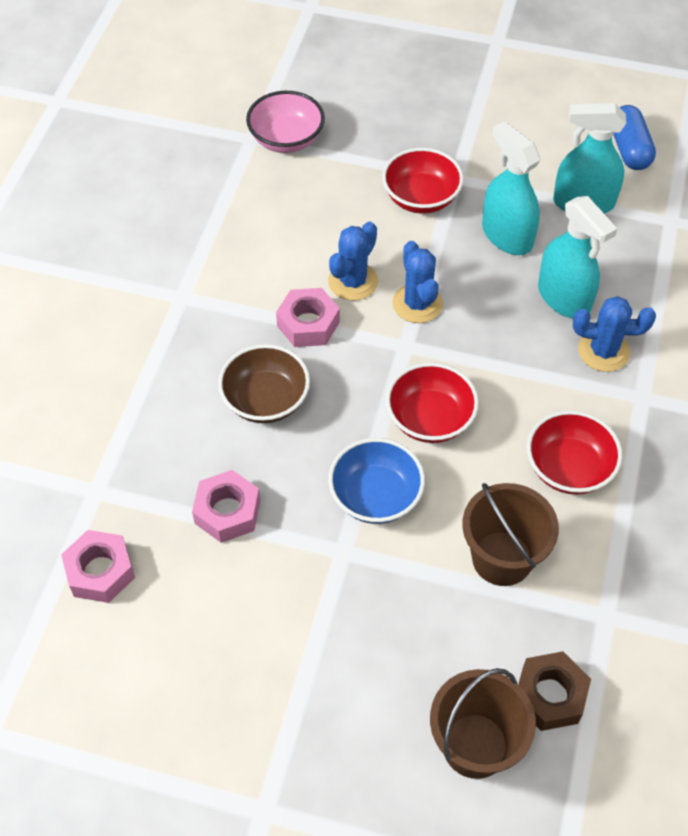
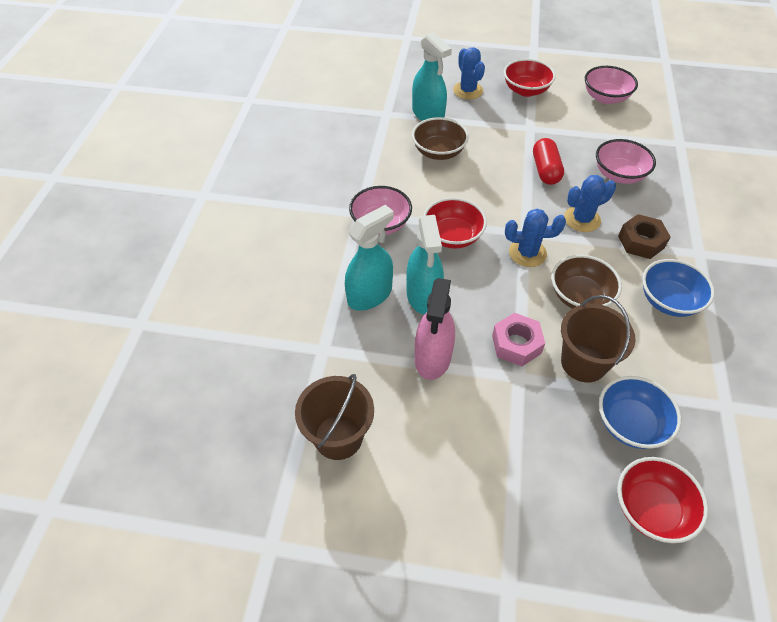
blue bowl: [328,438,425,524] = 1 -> [599,376,681,449] [642,259,715,317] = 2
blue capsule: [613,105,656,170] = 1 -> none = 0
brown bowl: [218,344,310,423] = 1 -> [412,117,469,160] [551,255,622,309] = 2
pink bowl: [246,91,325,153] = 1 -> [349,186,412,235] [585,66,638,104] [596,139,656,184] = 3
pink nut: [61,530,135,603] [192,470,260,543] [276,288,340,347] = 3 -> [492,313,545,366] = 1
pink spray bottle: none = 0 -> [415,278,455,380] = 1
red capsule: none = 0 -> [533,138,564,185] = 1

